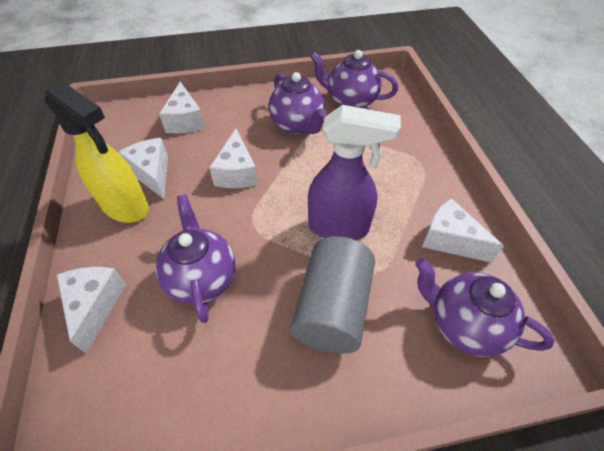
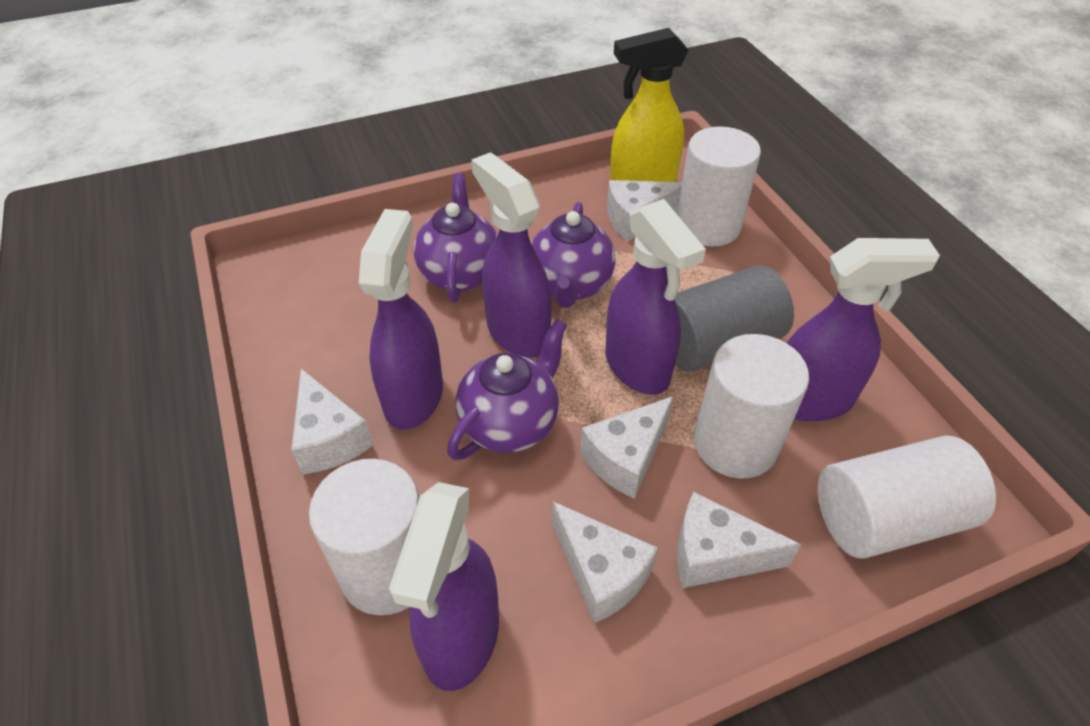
purple spray bottle: [308,105,401,240] = 1 -> [359,209,443,430] [389,482,499,691] [471,152,552,358] [605,199,706,395] [787,238,940,421] = 5
purple teapot: [155,195,235,323] [269,72,326,134] [310,50,398,108] [415,258,555,357] = 4 -> [414,173,497,303] [447,319,567,460] [531,202,615,308] = 3
white cylinder: none = 0 -> [309,459,419,615] [677,127,761,247] [694,334,809,479] [817,435,996,559] = 4

